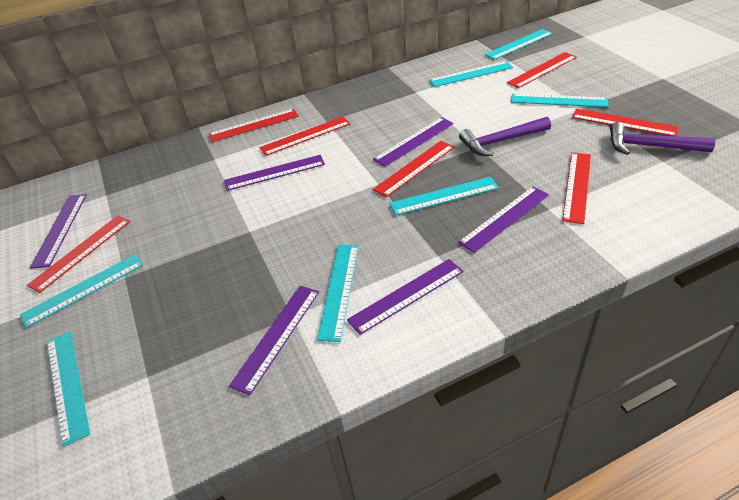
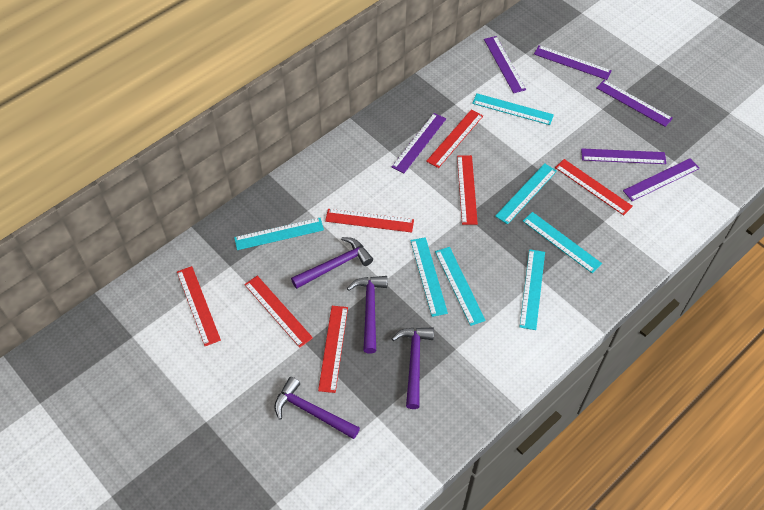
purple hammer: [459,117,551,156] [610,122,715,155] = 2 -> [274,377,360,439] [291,237,373,289] [347,276,387,353] [392,327,434,409] = 4

